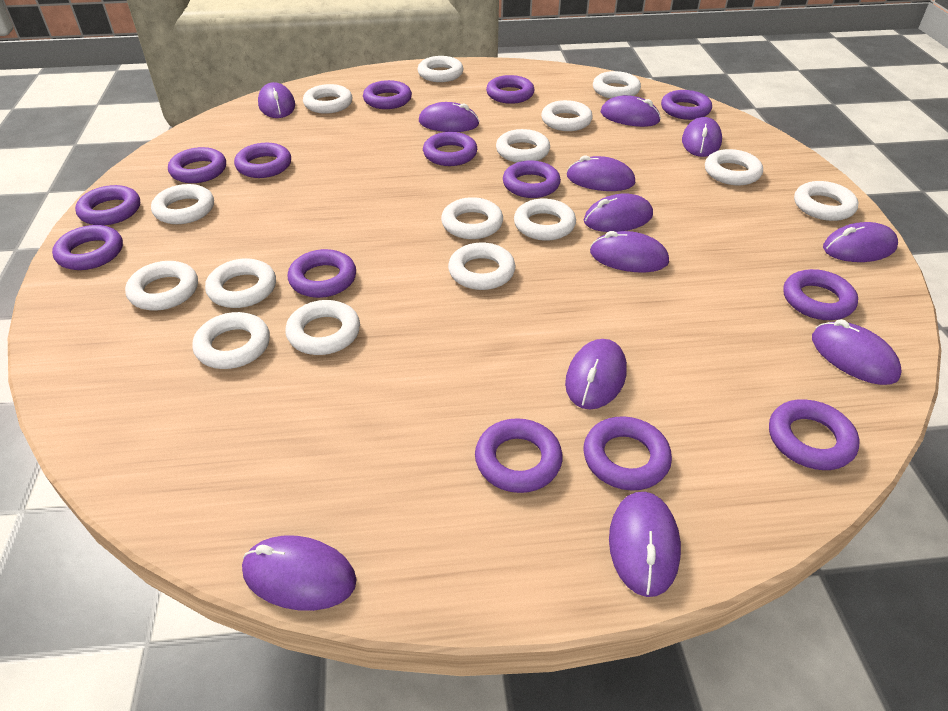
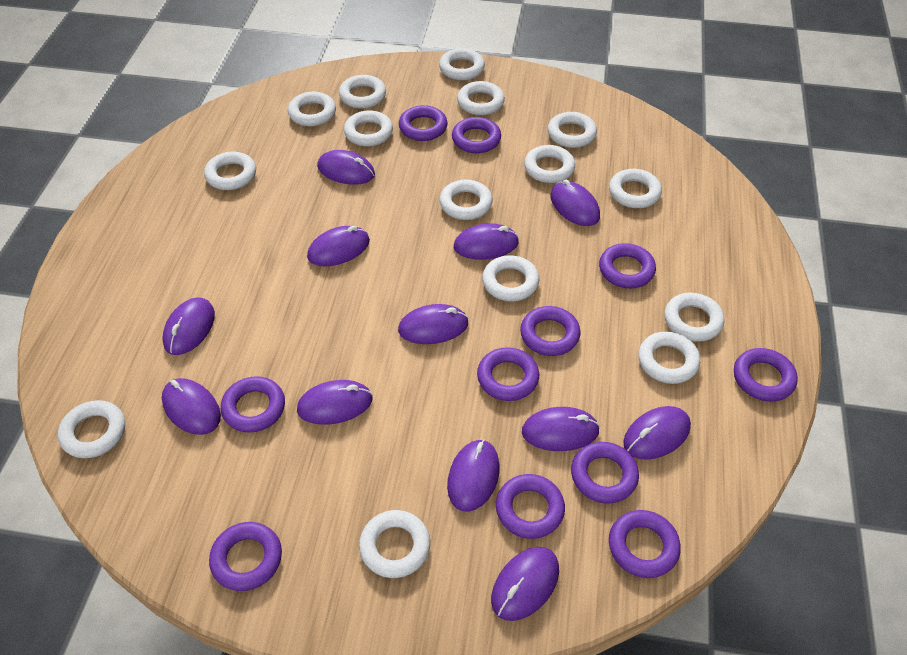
purple ring: [52,225,123,270] [75,185,140,225] [168,147,226,183] [234,143,291,178] [288,249,356,298] [363,80,412,109] [423,132,477,166] [475,418,563,493] [486,75,535,104] [503,160,561,198] [583,416,672,490] [661,90,712,120] [769,399,859,470] [783,269,858,320] = 14 -> [209,522,282,591] [221,376,285,433] [399,105,447,141] [452,117,501,153] [477,347,539,401] [496,474,565,539] [520,306,581,356] [571,442,639,504] [599,243,656,288] [609,510,681,578] [734,348,798,402] = 11

